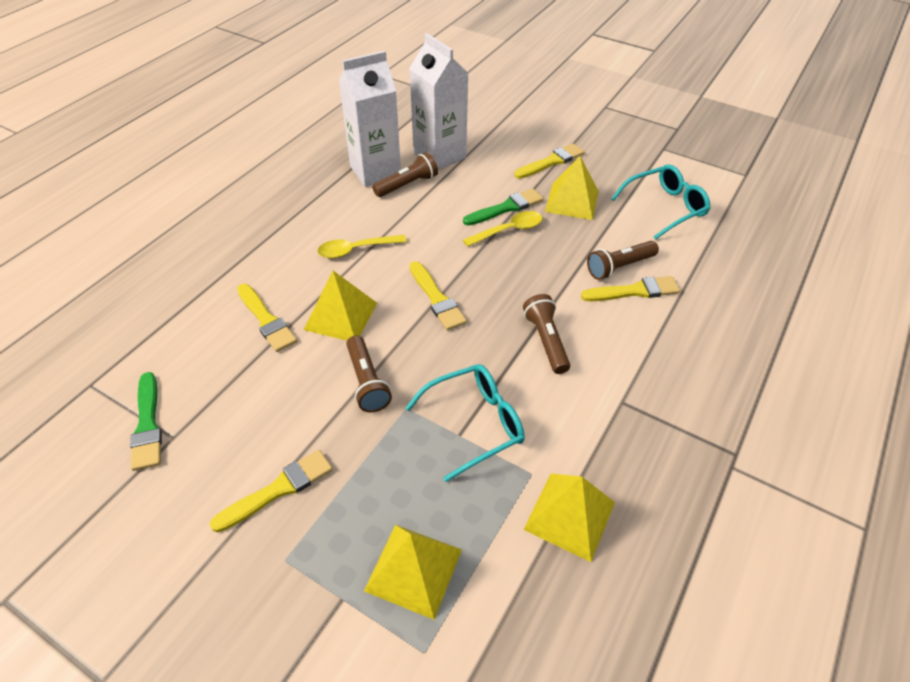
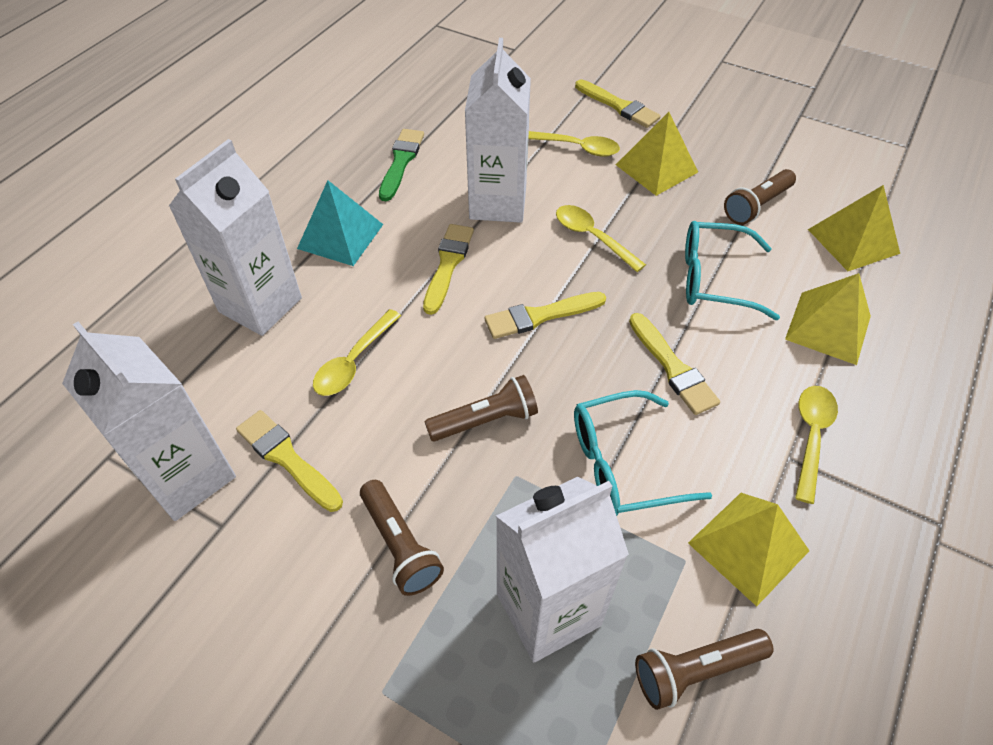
green brush: [130,372,162,471] [463,189,543,226] = 2 -> [379,129,424,201] = 1
turquoise pyramid: none = 0 -> [297,180,383,266] = 1
white carton: [339,51,401,187] [409,33,468,170] = 2 -> [62,322,236,521] [169,139,302,336] [465,38,531,223] [496,477,629,662] = 4
yellow spoon: [317,235,407,258] [463,211,542,247] = 2 -> [313,309,401,396] [528,131,620,157] [556,205,646,272] [795,386,838,504] = 4

